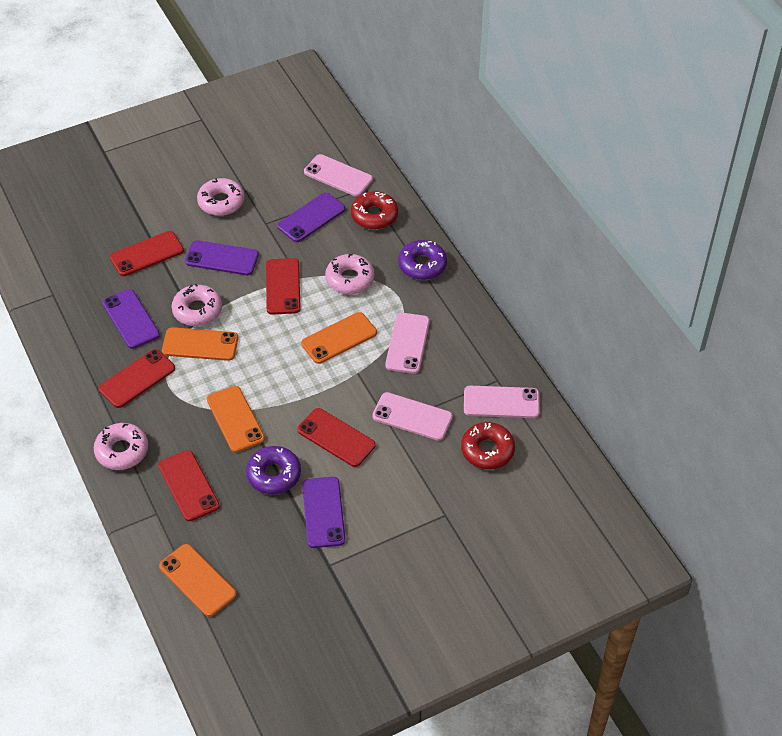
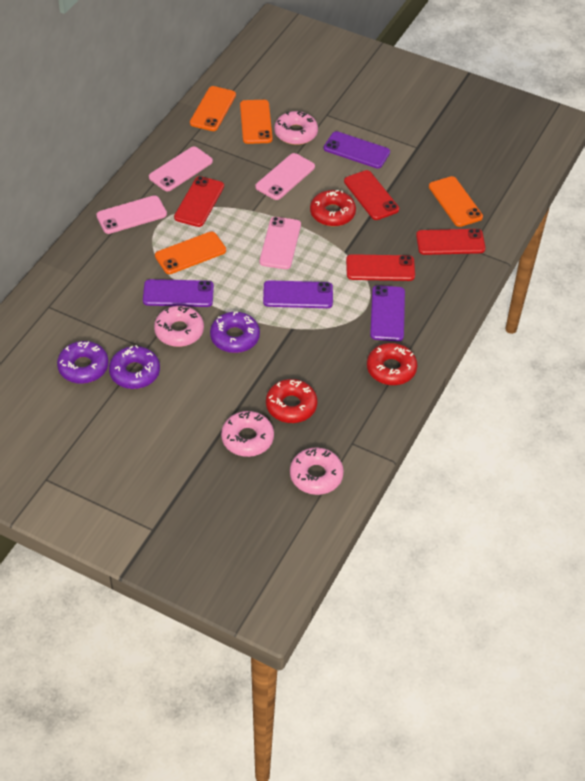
purple donut: [246,446,301,494] [398,240,447,280] = 2 -> [57,341,109,384] [109,345,160,389] [210,312,260,353] = 3
red donut: [351,191,398,230] [461,422,515,469] = 2 -> [266,379,317,423] [310,190,356,226] [367,343,417,385] = 3
red phone: [99,349,175,408] [110,231,184,276] [158,450,220,521] [266,258,301,315] [297,408,376,467] = 5 -> [174,176,224,227] [344,170,399,220] [346,254,415,281] [416,229,486,255] = 4

